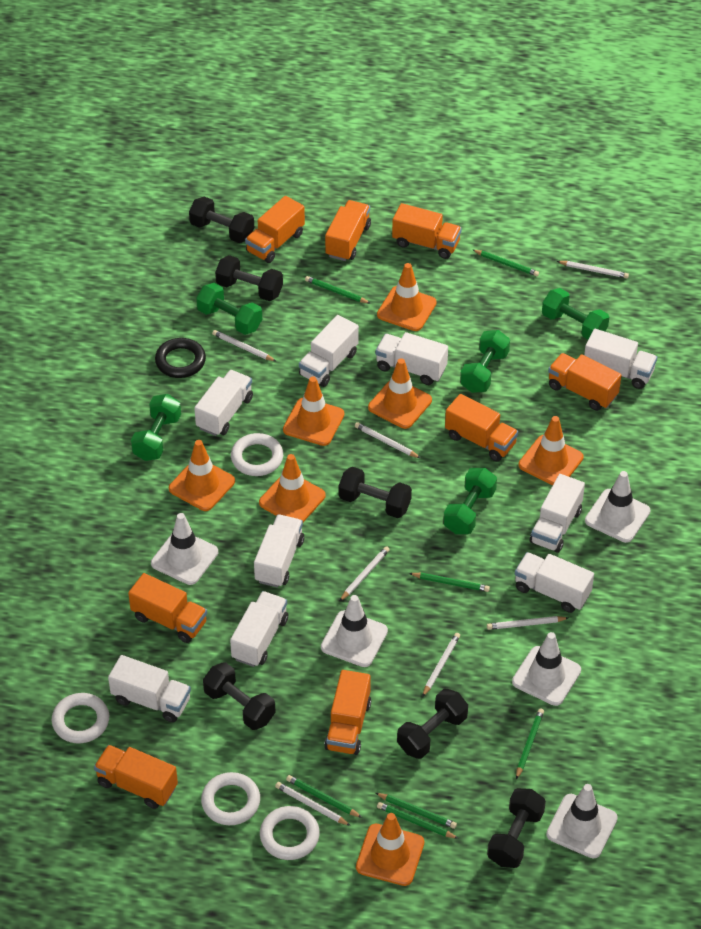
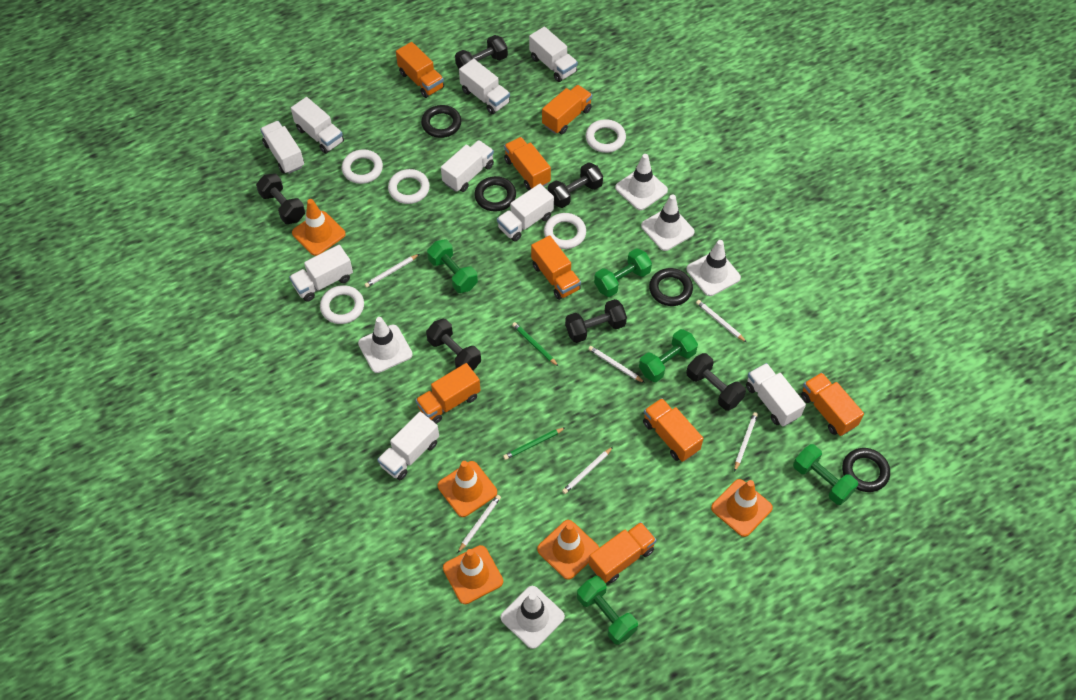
black ring: [155,338,206,378] = 1 -> [421,105,461,138] [474,176,516,211] [649,268,693,306] [842,448,890,492] = 4
green pencil: [286,775,362,818] [305,276,371,304] [376,793,457,829] [377,802,459,839] [409,573,490,592] [473,250,539,276] [516,708,544,779] = 7 -> [503,427,566,460] [512,322,559,367] = 2
orange traffic cone: [169,440,235,511] [259,454,326,522] [283,376,344,446] [356,813,424,886] [368,358,432,429] [377,263,437,331] [519,416,584,486] = 7 -> [292,199,346,256] [438,461,497,517] [443,545,503,604] [537,520,599,580] [711,479,773,537] = 5
white pencil: [212,330,276,361] [275,782,351,826] [340,546,390,601] [355,422,420,458] [422,633,460,697] [487,616,568,630] [557,261,629,278] = 7 -> [364,254,419,288] [458,495,501,553] [562,447,613,494] [588,346,645,383] [696,300,746,342] [734,412,758,472] = 6
white ring: [52,693,109,743] [201,772,260,825] [231,433,283,476] [260,806,320,860] = 4 -> [320,285,364,324] [342,149,383,184] [388,169,430,204] [544,213,586,249] [586,119,626,153] = 5

